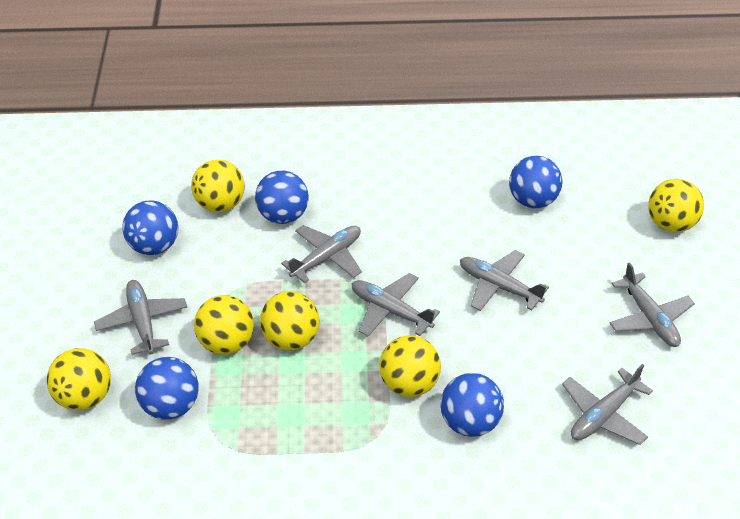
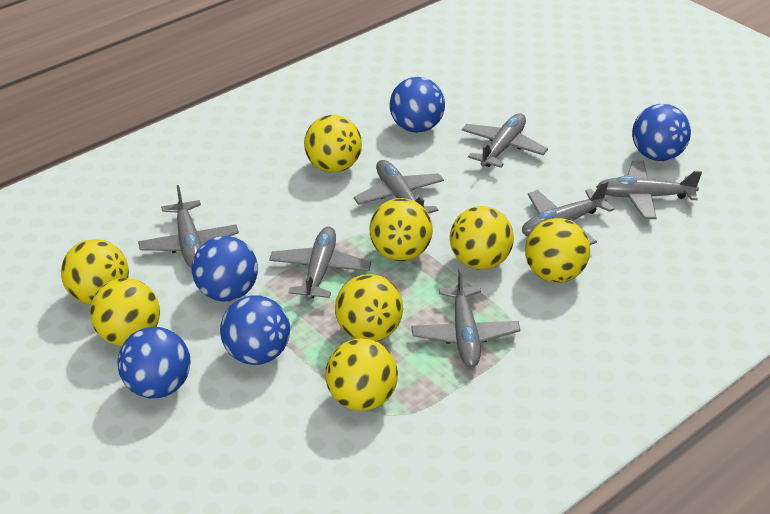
grey plane: [94,280,187,355] [281,225,362,283] [352,273,440,336] [460,250,549,311] [562,364,653,445] [610,262,695,347] = 6 -> [138,185,239,268] [269,226,371,300] [354,160,444,214] [411,268,520,367] [462,113,548,168] [522,181,614,245] [597,160,702,219] = 7
yellow ball: [47,348,111,410] [191,160,245,212] [194,295,254,355] [260,291,319,351] [379,335,441,397] [648,179,704,233] = 6 -> [61,239,129,305] [90,278,160,346] [304,115,362,173] [325,338,398,411] [335,274,403,342] [369,198,433,261] [450,206,514,270] [525,218,590,283] = 8

